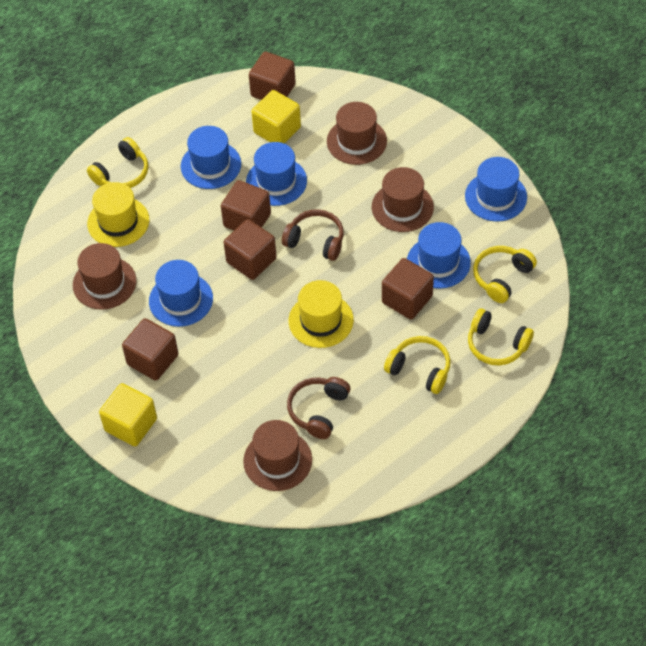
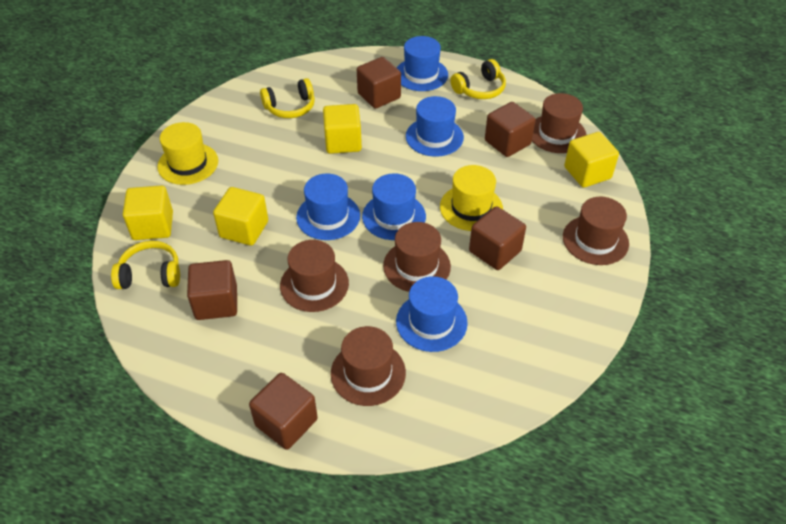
brown hat: [73,243,136,310] [243,420,312,491] [327,102,387,165] [372,167,434,232] = 4 -> [280,240,349,312] [331,326,406,406] [383,222,451,292] [532,93,586,153] [563,197,629,265] = 5
brown headphones: [282,209,344,261] [287,377,350,439] = 2 -> none = 0
yellow cube: [99,383,157,446] [251,90,301,144] = 2 -> [123,185,173,240] [213,187,268,246] [323,104,362,154] [564,132,619,188] = 4
yellow headphones: [87,137,148,188] [384,336,451,394] [468,309,534,365] [473,246,537,303] = 4 -> [111,241,180,289] [260,78,315,118] [450,59,506,99] = 3

